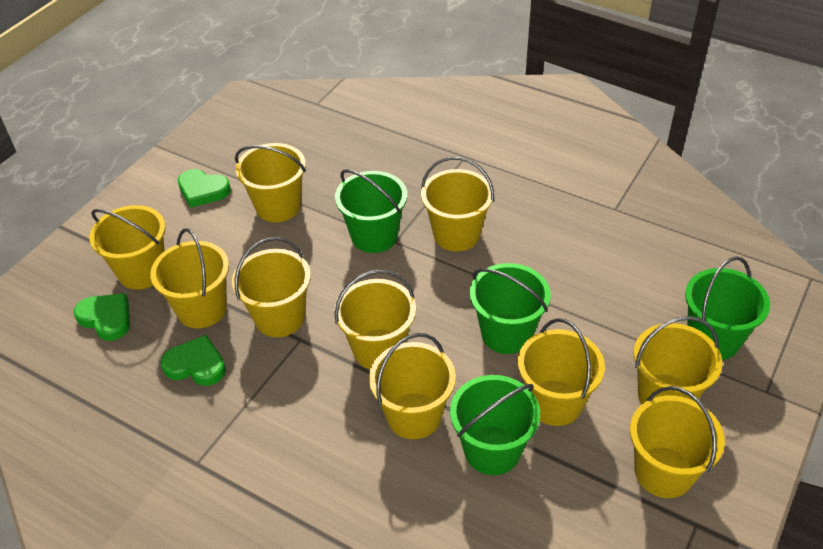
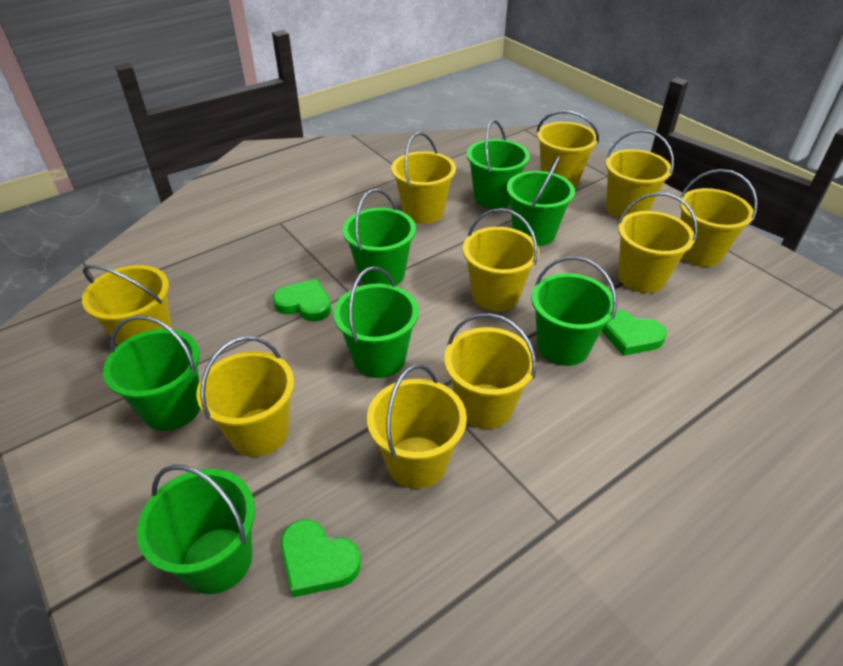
green bucket: [335,169,407,253] [450,375,540,475] [470,263,551,354] [685,256,770,360] = 4 -> [103,315,200,431] [137,465,255,594] [334,266,419,378] [343,189,416,286] [467,120,530,209] [507,156,575,246] [532,256,617,366] = 7

